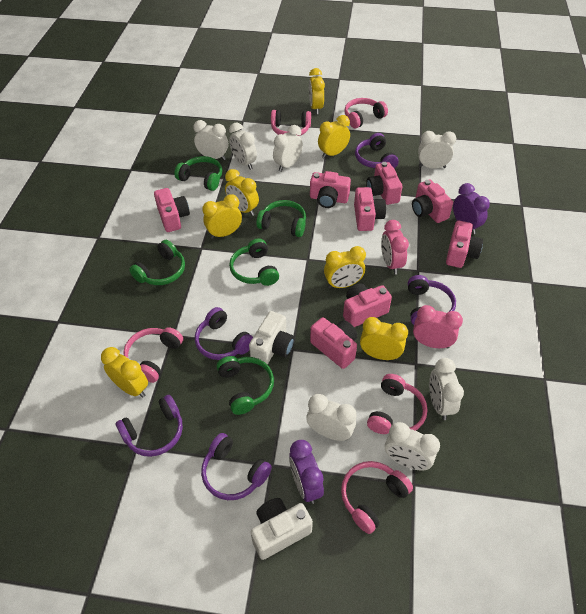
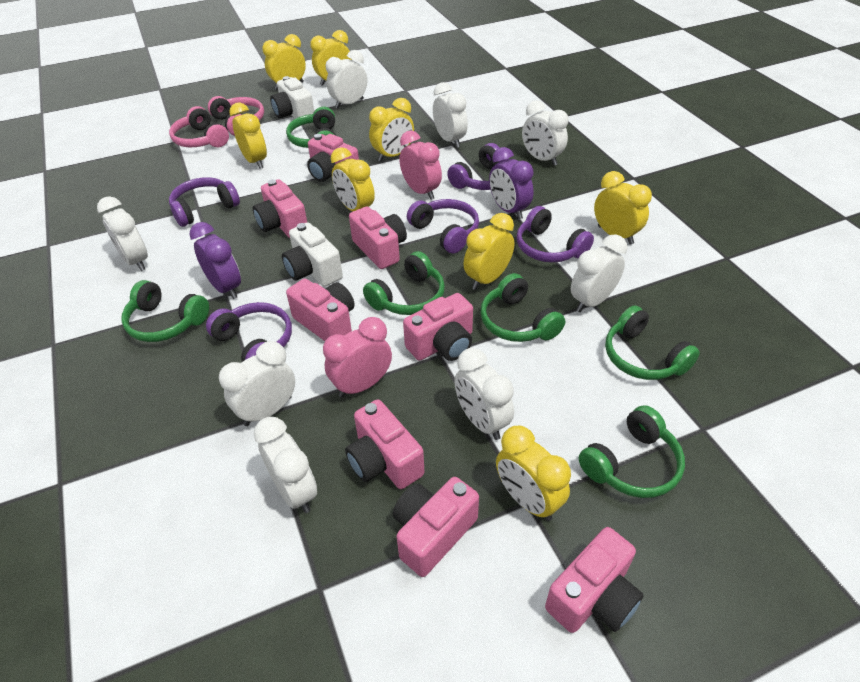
green headphones: [129,240,185,285] [174,156,222,191] [217,356,274,415] [229,238,279,286] [256,200,306,237] = 5 -> [121,280,209,342] [286,106,336,148] [363,251,445,315] [480,273,565,342] [579,405,685,498] [605,305,700,380] = 6
pink headphones: [123,327,183,383] [271,110,311,136] [341,461,413,534] [345,98,388,129] [367,374,428,434] = 5 -> [169,106,229,147] [208,96,264,136] = 2
white clock: [193,120,228,160] [229,122,257,170] [273,125,303,172] [306,394,357,441] [385,422,440,471] [418,131,456,169] [429,358,464,420] = 7 -> [97,196,148,271] [219,341,295,426] [254,417,317,513] [326,50,367,109] [433,82,468,148] [454,348,514,440] [522,100,568,166] [571,234,627,312] = 8
yellow clock: [101,347,148,398] [202,194,242,239] [225,169,259,216] [309,68,325,114] [318,115,350,158] [324,246,366,289] [360,317,408,360] = 7 -> [229,102,267,169] [262,34,306,90] [310,30,352,86] [331,147,375,211] [369,98,414,162] [464,213,514,290] [496,426,571,521] [594,171,652,245] = 8

